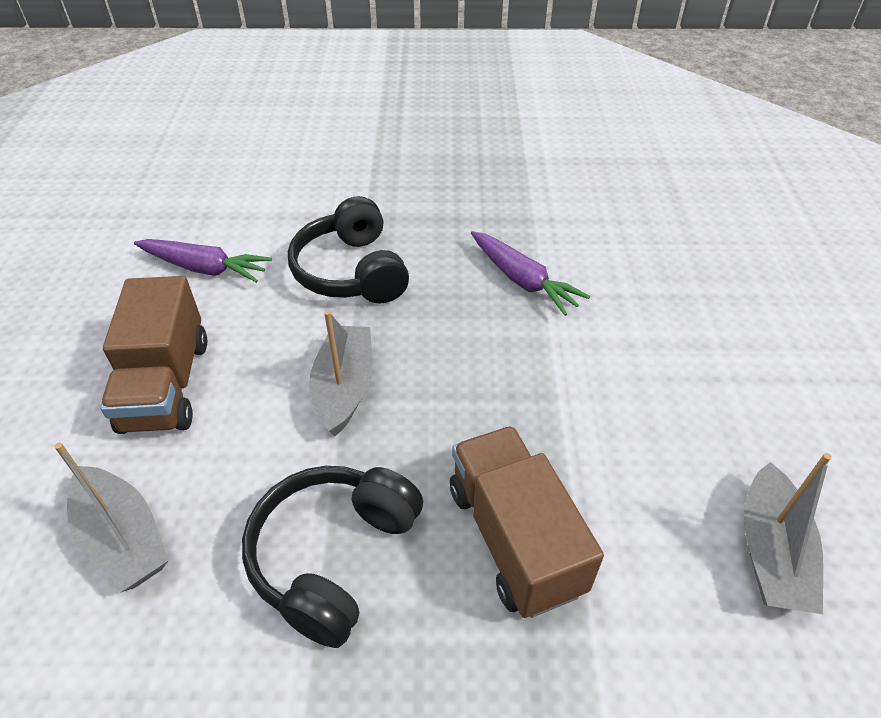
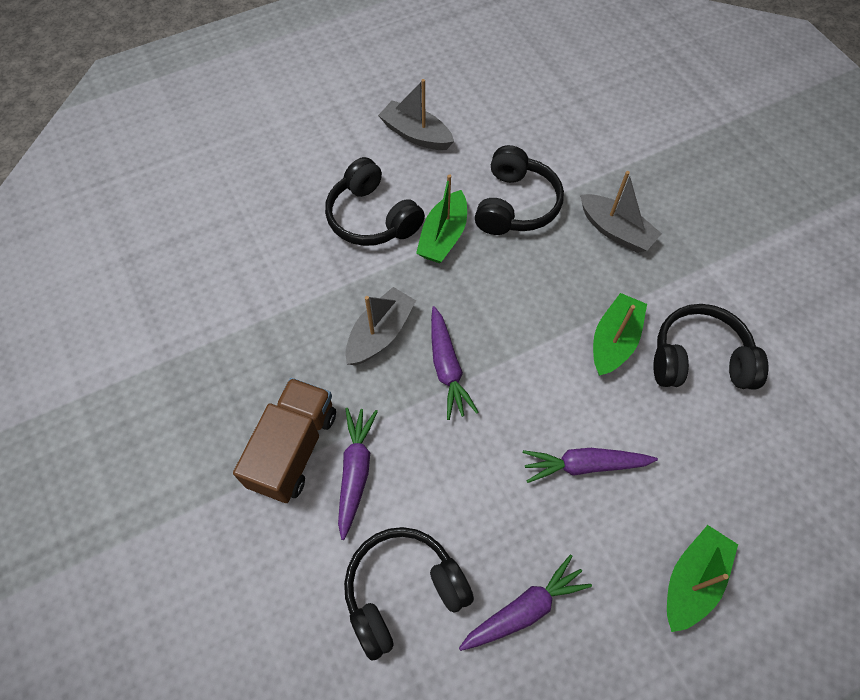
black headphones: [242,466,423,648] [288,196,409,304] = 2 -> [325,157,425,246] [344,527,474,661] [475,145,564,235] [653,304,768,389] = 4
brown truck: [100,276,207,434] [450,426,604,618] = 2 -> [233,378,336,503] = 1
green boat: none = 0 -> [416,174,467,263] [593,293,647,376] [667,525,738,632] = 3
purple carrot: [134,239,272,283] [471,231,590,316] = 2 -> [338,408,378,540] [431,306,479,420] [459,555,592,651] [523,448,658,483] = 4

